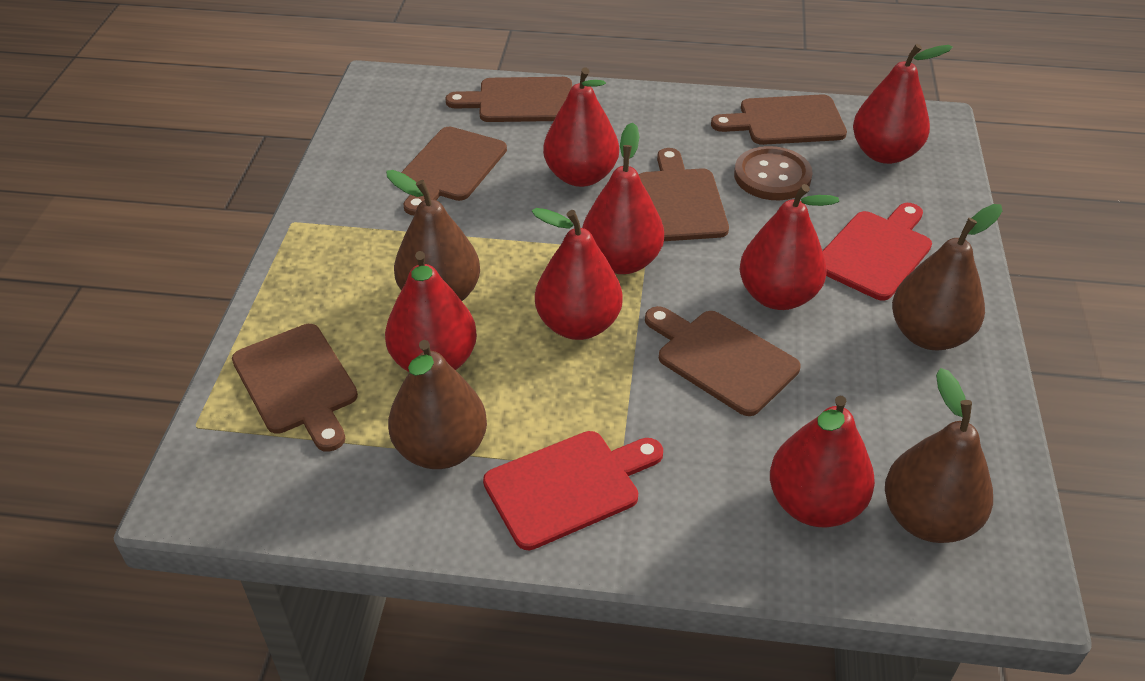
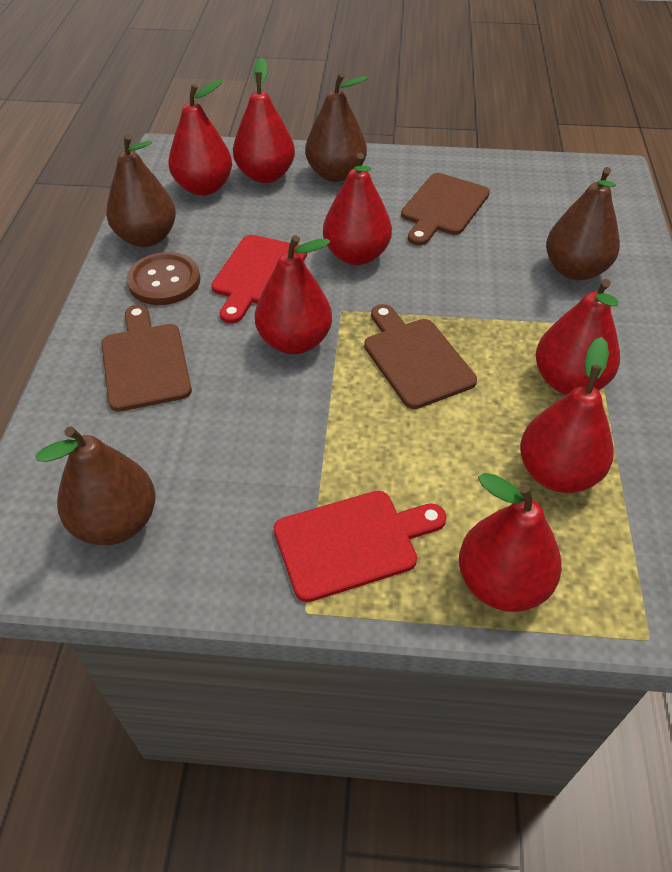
brown cutting board: [232,324,358,452] [401,127,507,215] [445,77,572,122] [639,148,729,241] [645,306,801,416] [711,94,847,145] = 6 -> [101,305,192,412] [364,304,477,409] [401,173,490,246] = 3

